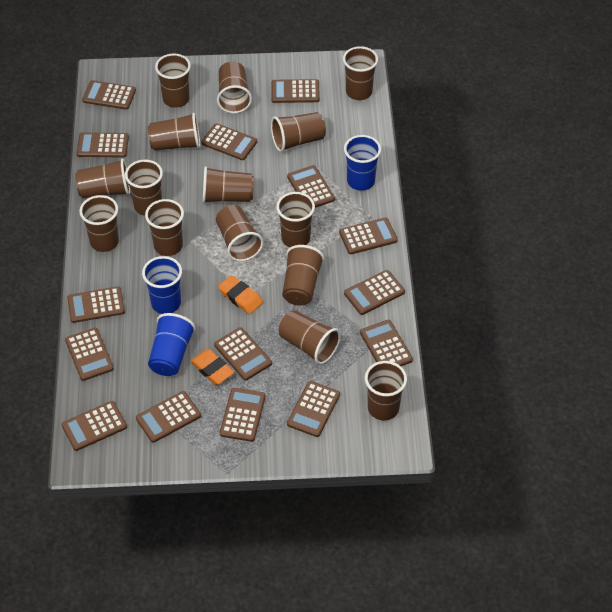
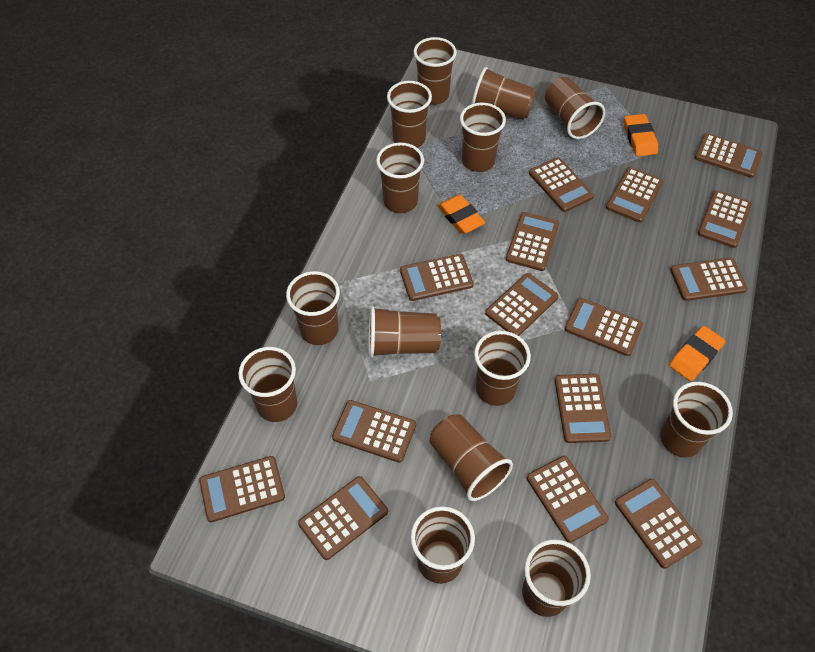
blue cup: [142,256,182,314] [148,313,196,376] [344,135,381,191] = 3 -> none = 0
brown cup: [75,159,130,198] [79,195,119,252] [125,160,163,215] [145,199,184,256] [148,113,200,151] [155,54,191,108] [202,166,254,203] [216,205,264,262] [217,61,252,114] [271,112,326,152] [276,192,315,247] [279,310,341,365] [282,245,324,305] [343,46,378,100] [365,361,407,420] = 15 -> [238,347,297,422] [286,271,340,345] [369,306,441,358] [376,143,424,213] [387,81,432,148] [411,506,475,584] [414,37,457,105] [429,414,513,501] [460,103,506,172] [472,67,536,120] [474,331,531,406] [522,540,591,617] [545,77,605,139] [661,382,733,458] = 14
orange eraser: [190,349,234,385] [218,275,263,314] = 2 -> [437,195,485,234] [624,114,658,156] [669,326,726,381] = 3

